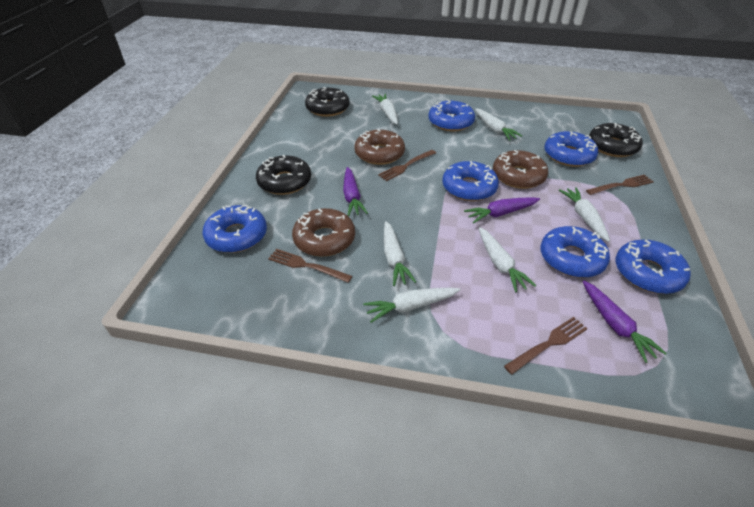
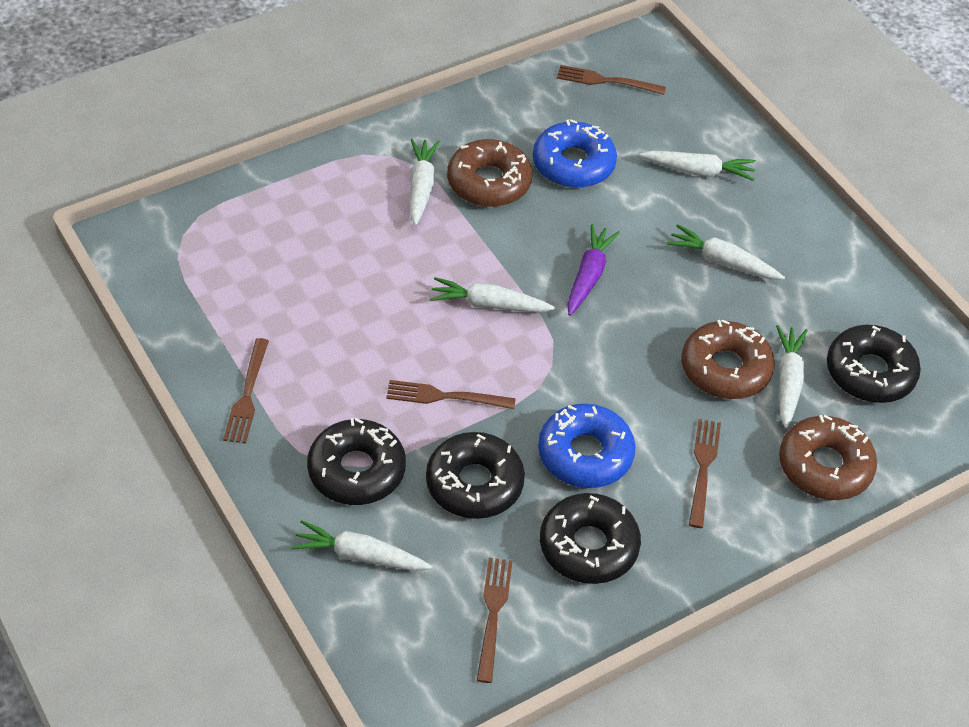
black donut: [256,155,311,195] [305,87,350,117] [589,123,643,157] = 3 -> [307,418,406,505] [426,432,525,519] [540,493,641,584] [827,325,921,403] = 4
blue donut: [202,205,267,253] [428,100,475,131] [442,161,499,201] [540,226,610,278] [545,131,598,167] [616,240,691,294] = 6 -> [533,120,617,188] [538,404,635,488] = 2
brown fork: [268,249,352,283] [378,150,436,181] [504,317,588,375] [586,175,654,195] = 4 -> [223,338,269,444] [386,380,516,409] [477,558,513,683] [557,65,666,95] [689,419,721,528] = 5
purple carrot: [343,167,368,216] [464,197,540,223] [582,280,667,363] = 3 -> [567,224,620,316] = 1

